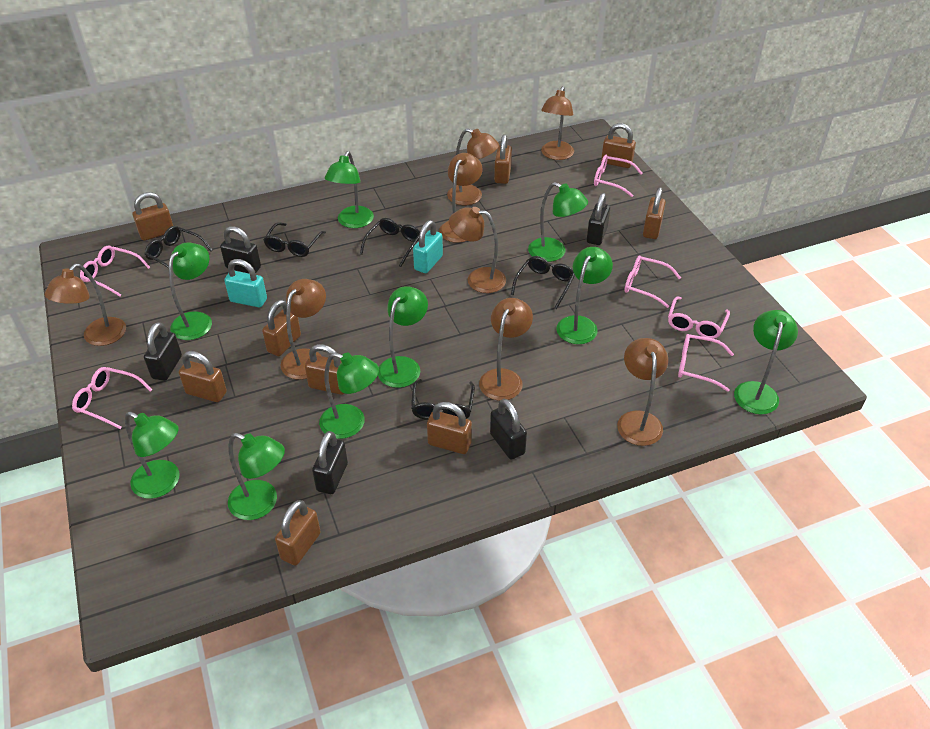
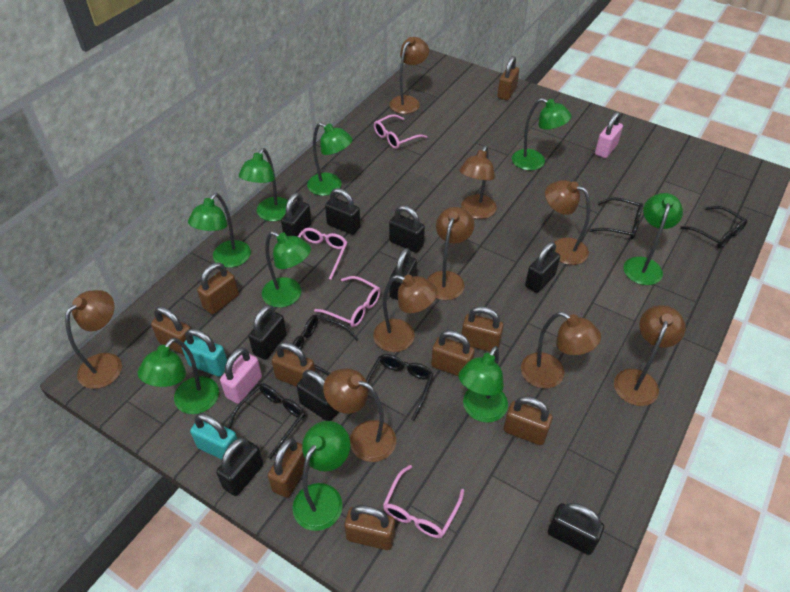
black padlock: [144,322,182,381] [220,226,261,273] [312,431,348,494] [490,399,527,460] [587,193,610,245] = 5 -> [216,438,263,496] [248,305,287,360] [281,192,312,238] [297,370,339,421] [325,188,361,235] [389,205,425,253] [389,248,417,300] [525,242,560,293] [548,503,604,555] = 9
brown lamp: [45,264,126,346] [281,279,326,380] [439,153,482,243] [447,128,499,205] [449,207,506,293] [479,298,533,401] [541,86,574,160] [617,338,668,446] = 8 -> [65,290,122,389] [323,369,396,462] [373,275,438,352] [389,37,429,114] [427,207,474,300] [460,146,497,219] [521,312,601,389] [545,180,590,265] [614,305,686,406] = 9
pink glasses: [72,367,152,429] [80,246,150,297] [594,155,643,197] [624,256,681,308] [668,296,730,339] [678,334,734,392] = 6 -> [287,228,348,280] [314,276,381,327] [374,114,427,149] [383,465,464,538] = 4
pink padlock: none = 0 -> [220,347,262,404] [595,112,623,158] = 2

